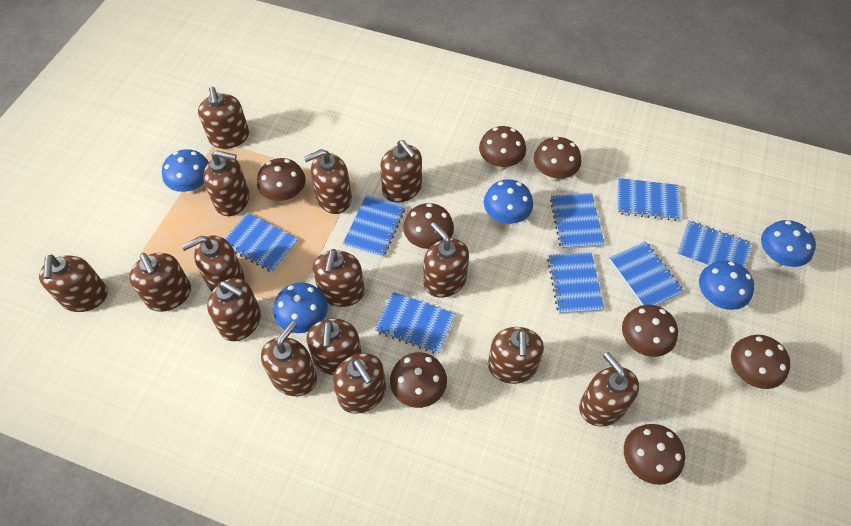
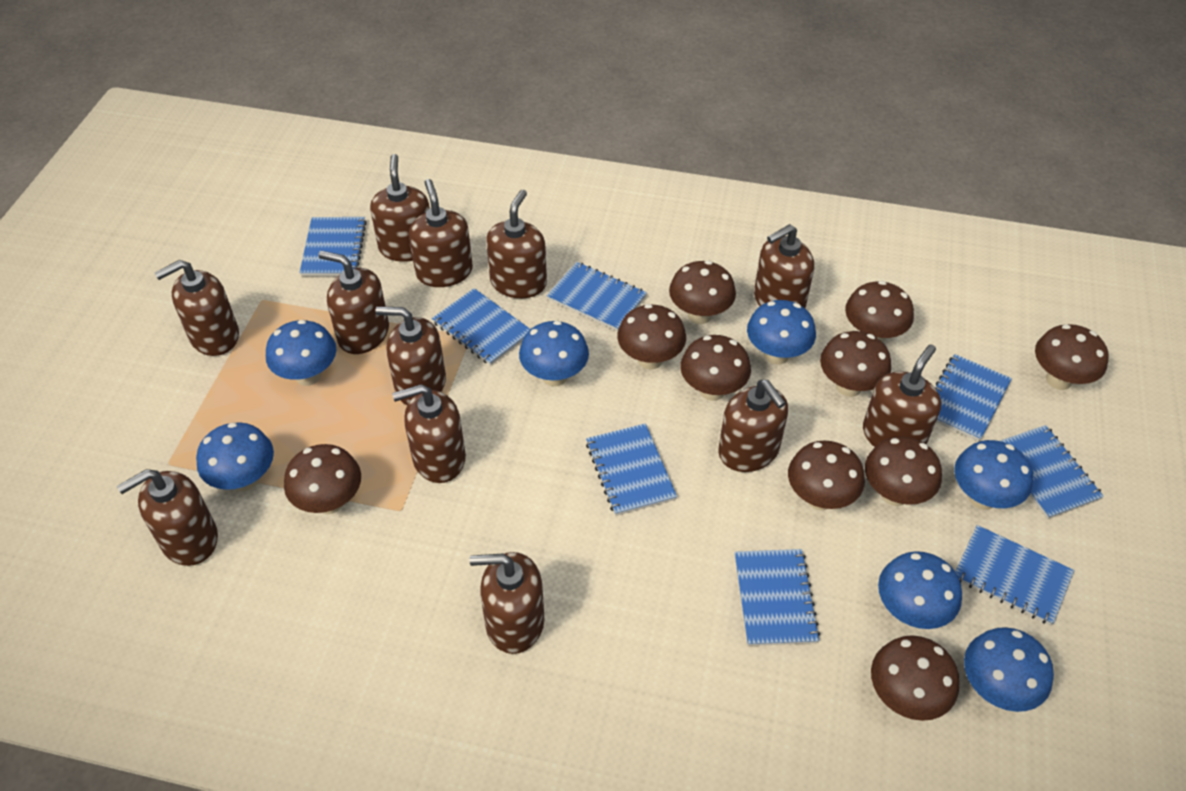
blue mushroom: [162,149,209,194] [273,282,328,333] [484,179,533,225] [699,260,754,310] [761,220,816,267] = 5 -> [196,422,274,492] [266,320,337,386] [519,321,589,387] [747,300,816,365] [878,551,962,629] [954,440,1033,510] [964,627,1054,712] = 7
brown mushroom: [257,158,306,203] [390,352,447,408] [403,203,454,249] [479,126,526,171] [534,137,581,182] [622,305,678,357] [624,424,685,485] [731,335,790,389] = 8 -> [284,444,361,514] [617,304,686,369] [669,261,736,324] [680,335,751,401] [788,441,865,510] [820,331,891,397] [845,281,914,342] [865,436,942,506] [871,635,959,721] [1035,324,1108,390] = 10
brown soap dispenser: [39,255,108,312] [129,253,191,312] [181,235,245,292] [198,87,249,149] [203,150,249,216] [207,278,261,341] [261,321,317,396] [304,149,352,214] [307,318,362,375] [313,249,365,307] [333,353,386,414] [380,140,422,203] [424,222,469,298] [488,327,544,384] [579,352,639,427] = 15 -> [117,469,218,566] [155,260,239,356] [318,251,389,354] [370,154,430,262] [375,306,446,405] [392,384,466,483] [409,179,473,287] [470,552,544,654] [486,190,547,298] [718,380,788,472] [754,224,814,308] [863,344,941,447] = 12

